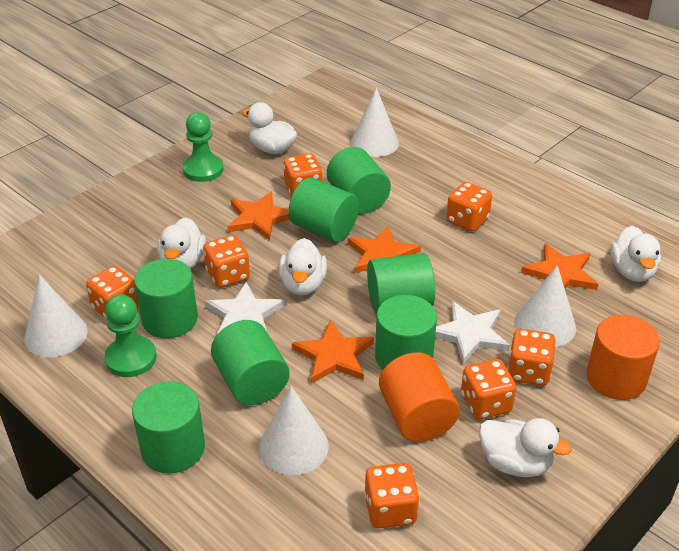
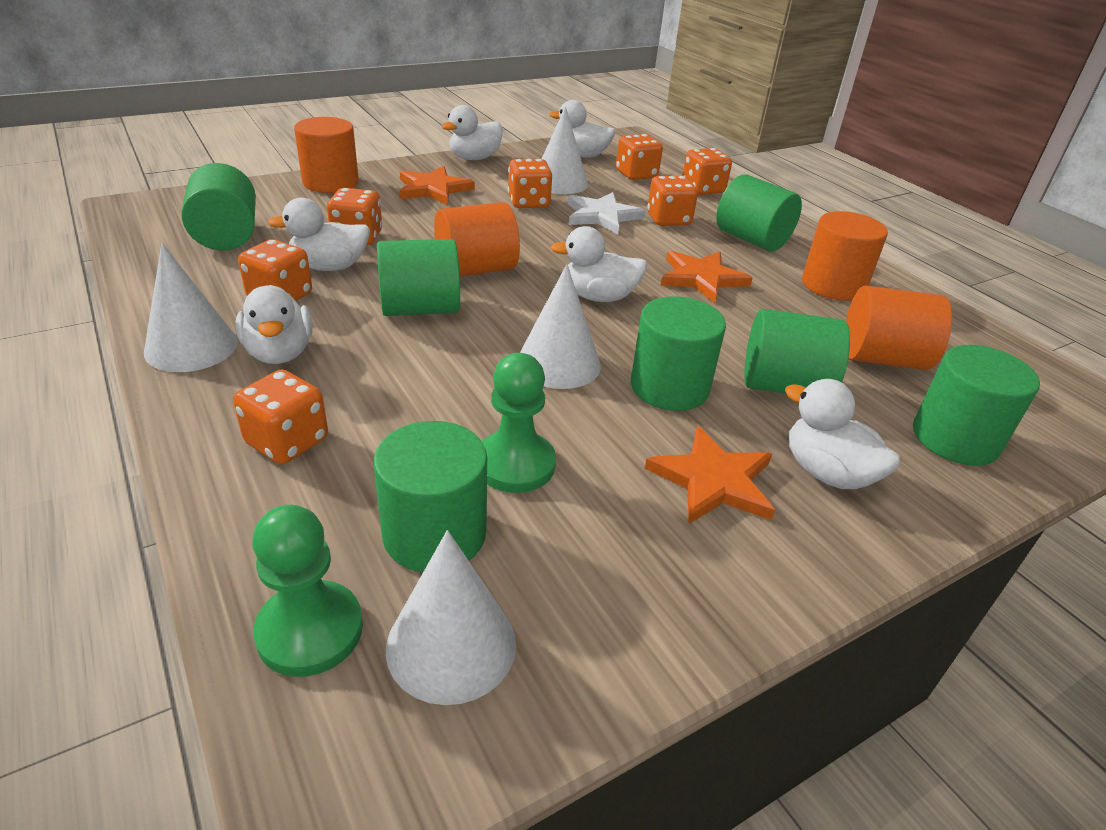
orange cylinder: [379,352,460,442] [586,315,660,400] = 2 -> [294,117,359,193] [434,202,520,277] [802,211,888,301] [846,285,952,370] = 4
orange star: [228,191,290,240] [292,320,374,384] [348,226,421,273] [521,244,598,290] = 4 -> [399,166,475,205] [645,426,775,524] [660,251,753,303] = 3
white duck: [157,217,206,269] [242,102,297,154] [279,238,327,296] [479,418,571,477] [610,226,661,282] = 5 -> [235,285,312,364] [268,198,370,271] [441,105,503,160] [549,100,616,157] [550,226,647,302] [785,379,900,489] = 6
white star: [205,282,285,334] [435,301,510,364] = 2 -> [568,192,645,234] = 1

